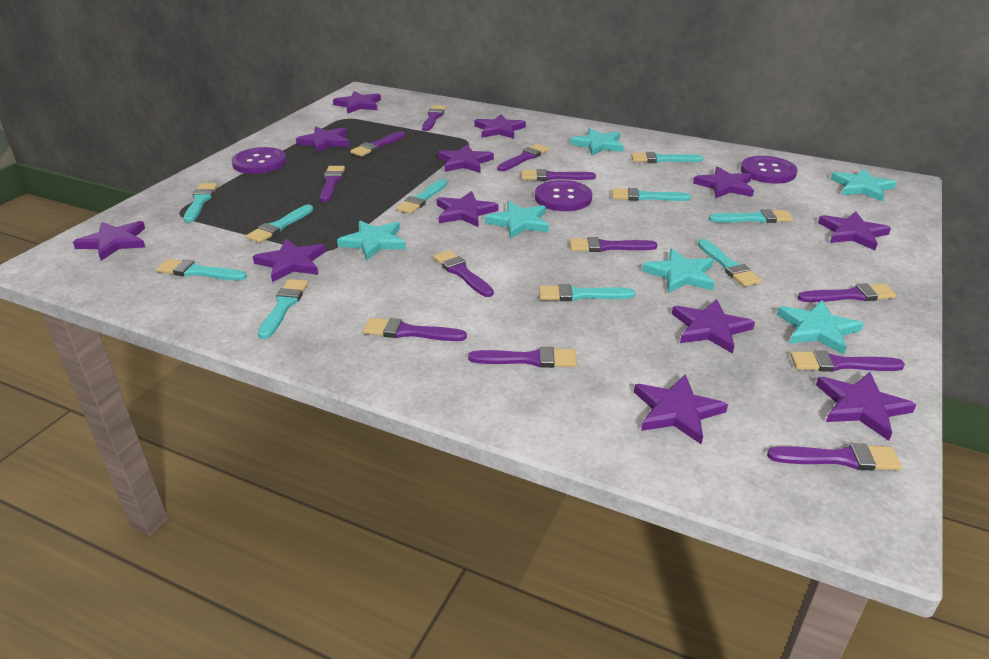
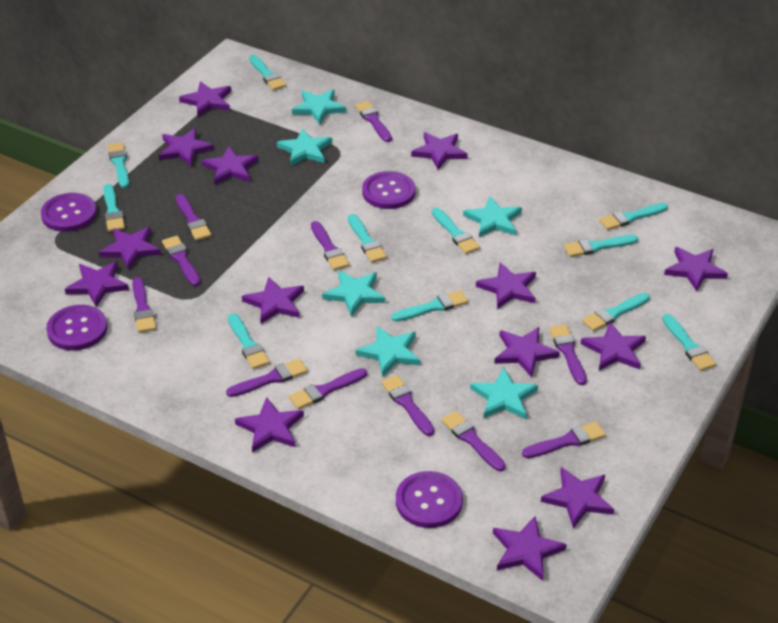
purple brush: [320,166,345,202] [350,131,405,157] [363,318,467,341] [422,105,446,131] [433,250,494,297] [468,347,577,368] [497,144,549,171] [522,169,596,181] [570,237,657,252] [767,443,902,471] [790,350,905,372] [798,283,896,302] = 12 -> [132,277,156,333] [162,236,200,286] [176,194,212,241] [226,359,308,397] [289,368,367,409] [311,221,349,270] [355,101,392,142] [381,375,434,436] [441,411,506,471] [522,422,606,458] [549,324,587,385] = 11
purple button: [232,147,286,174] [535,180,592,211] [741,156,798,184] = 3 -> [41,193,97,232] [46,305,108,351] [362,171,416,209] [396,471,463,528] = 4
purple star: [73,221,145,261] [253,239,326,282] [296,127,350,153] [333,91,381,114] [437,191,498,227] [438,144,494,173] [474,114,526,139] [634,374,728,444] [672,299,755,354] [693,166,754,198] [816,372,917,441] [818,211,891,250] = 12 -> [65,262,129,307] [99,227,161,270] [159,128,214,166] [179,81,231,117] [201,146,259,185] [235,397,304,453] [242,277,304,324] [411,132,468,170] [476,263,536,309] [493,516,567,581] [494,327,560,377] [541,467,614,528] [581,322,646,371] [664,247,728,291] = 14
turquoise brush: [157,259,247,280] [184,183,217,222] [246,204,313,243] [258,279,308,339] [396,179,447,214] [539,284,635,301] [612,188,691,201] [631,152,703,163] [698,239,762,287] [709,209,793,223] = 10 -> [103,184,125,232] [107,142,129,188] [228,313,270,369] [249,54,286,90] [348,214,387,263] [391,290,468,322] [432,208,480,254] [564,235,638,257] [582,293,650,331] [599,203,668,230] [662,314,716,371] = 11

